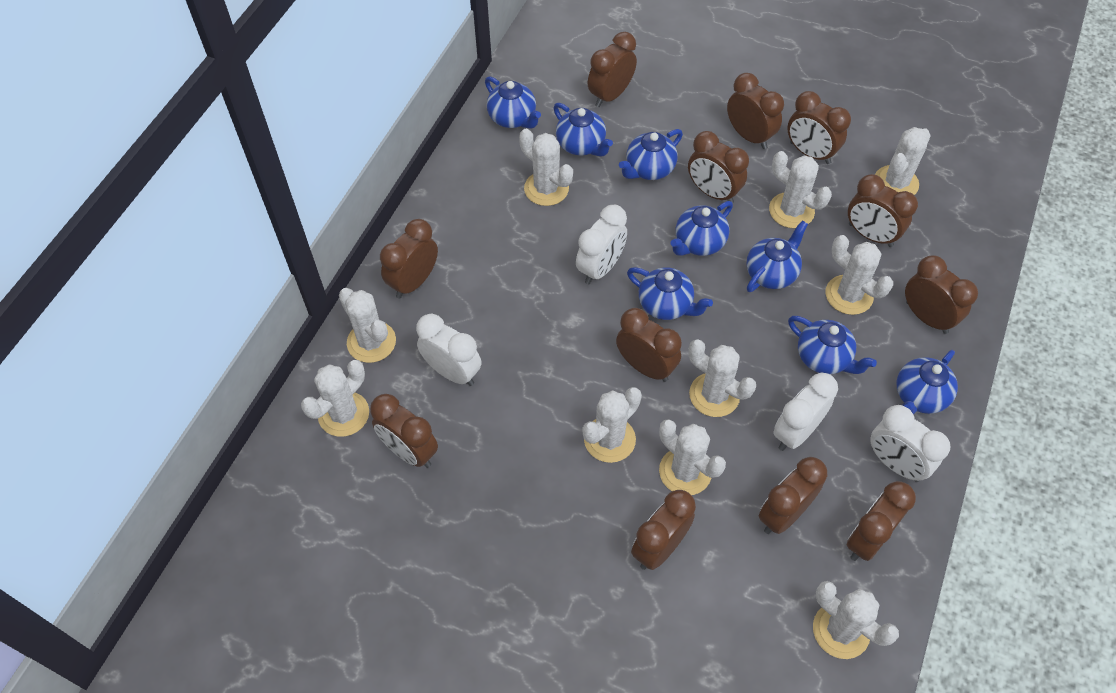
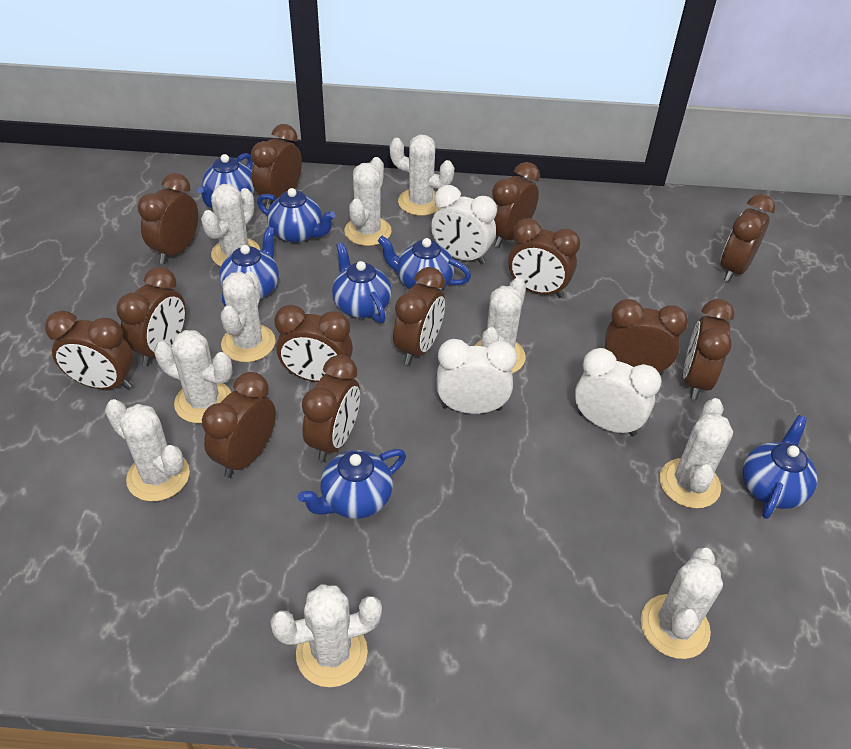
blue teapot: [485,76,541,129] [553,103,613,156] [619,129,683,180] [627,267,713,320] [670,201,733,256] [746,220,808,292] [788,316,877,374] [897,350,958,414] = 8 -> [198,153,255,208] [219,226,279,306] [257,188,335,243] [298,449,406,519] [332,242,392,323] [378,236,471,290] [743,415,818,519] = 7
brown clock: [370,394,438,468] [380,219,438,299] [588,32,637,107] [616,308,682,382] [631,490,696,570] [688,131,749,203] [727,73,784,149] [759,457,827,534] [787,91,851,164] [847,481,916,561] [848,174,918,247] [905,255,978,334] = 12 -> [45,310,134,389] [116,267,186,366] [137,173,198,264] [202,372,276,478] [251,124,302,209] [274,305,353,382] [302,355,360,462] [393,267,445,365] [492,162,540,247] [508,218,580,298] [605,299,688,375] [683,299,735,400] [720,194,775,282] = 13
white clock: [416,314,481,386] [576,205,627,284] [773,373,838,451] [870,405,951,482] = 4 -> [431,185,497,265] [437,339,517,414] [575,348,662,436] = 3

